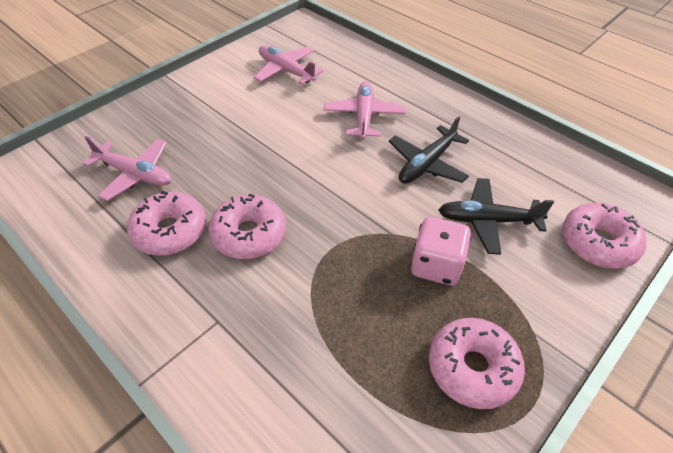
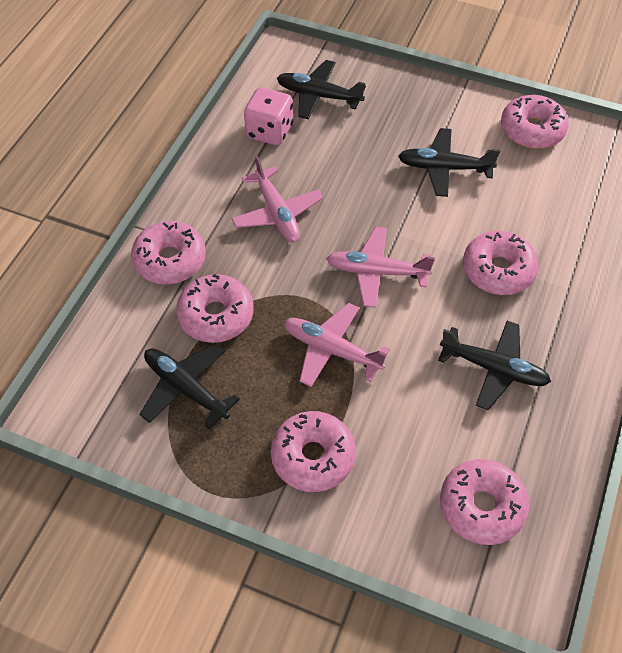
black plane: [389,116,469,184] [439,178,554,255] = 2 -> [139,343,240,429] [277,60,366,119] [398,128,500,197] [438,321,551,410] = 4
pink donut: [127,191,206,256] [208,194,286,259] [429,318,525,409] [562,203,647,269] = 4 -> [131,221,206,284] [176,274,254,343] [271,411,356,492] [440,459,529,545] [463,231,539,295] [501,95,569,149] = 6

